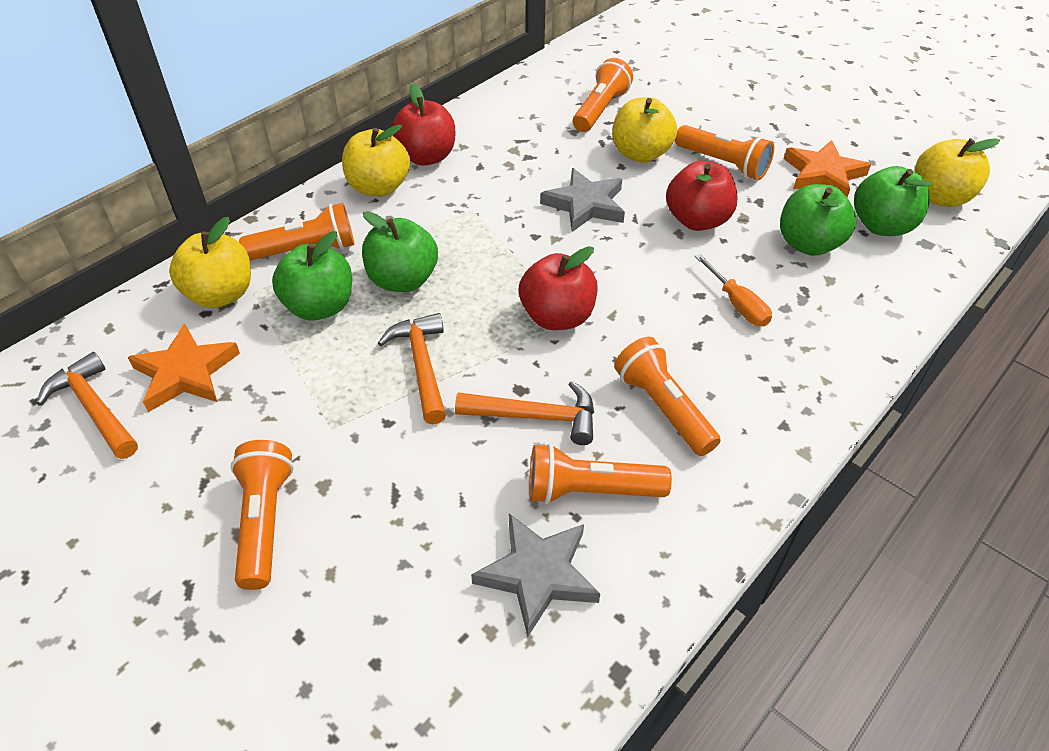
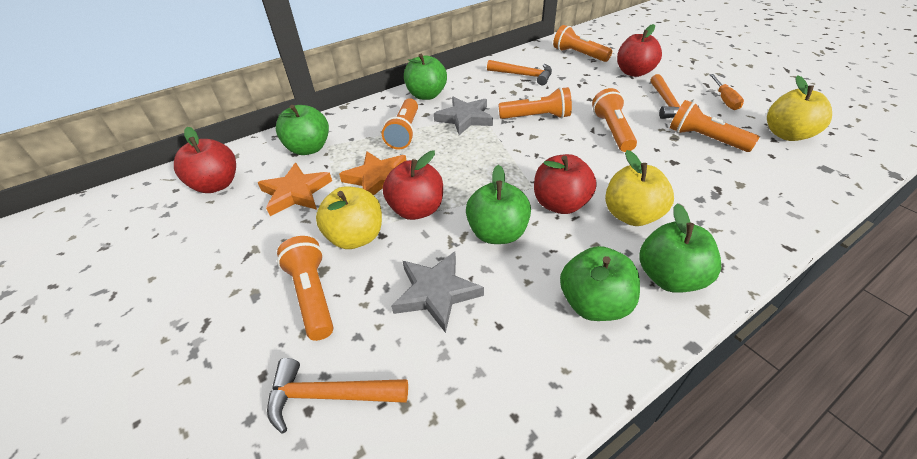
green apple: [272,231,352,321] [362,211,438,292] [780,184,856,256] [854,166,932,236] = 4 -> [276,105,329,155] [404,54,447,100] [466,165,531,244] [560,246,640,321] [639,203,721,293] = 5
red apple: [391,84,455,166] [519,246,597,330] [666,161,738,231] = 3 -> [174,127,236,193] [383,151,443,220] [534,154,597,214] [617,24,662,77] = 4
yellow apple: [169,217,251,308] [342,125,410,197] [612,97,677,163] [915,138,1000,207] = 4 -> [316,186,382,249] [605,150,674,226] [767,75,832,141] = 3

